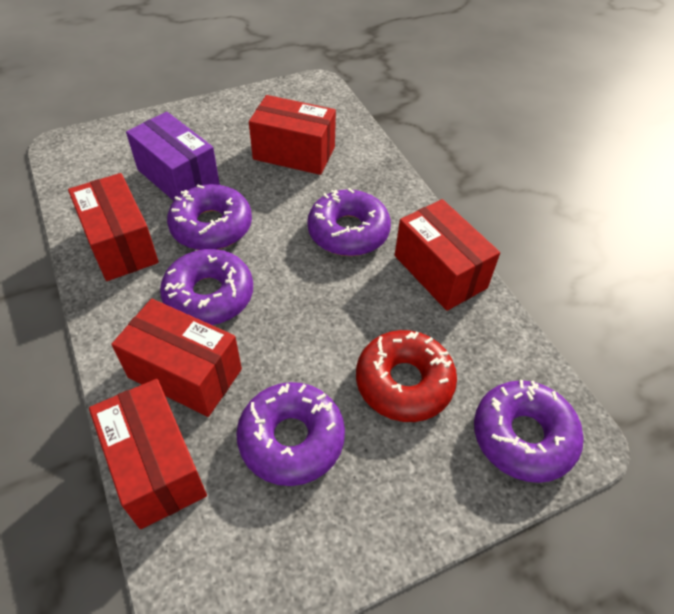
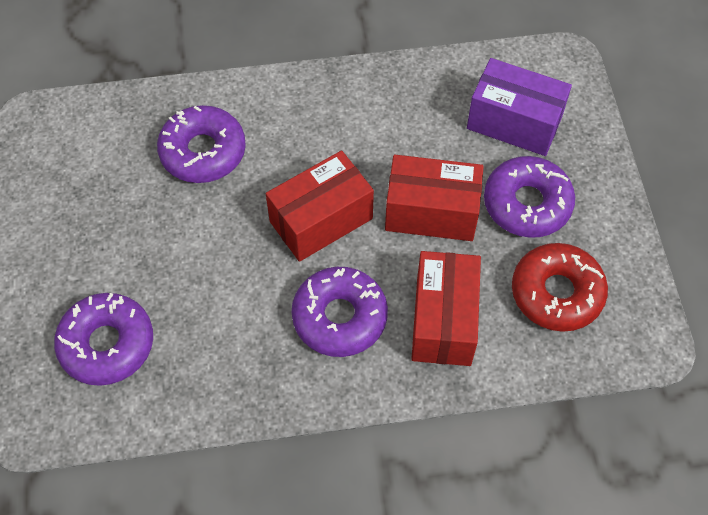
purple donut: [160,249,253,325] [167,184,252,250] [236,382,345,486] [307,188,391,256] [474,380,584,483] = 5 -> [54,293,153,386] [157,105,246,183] [292,267,388,357] [484,156,575,238] = 4
red box: [68,173,159,281] [89,379,207,529] [111,299,242,417] [249,95,336,175] [395,199,500,311] = 5 -> [266,151,374,262] [385,155,484,241] [411,251,481,366] = 3

